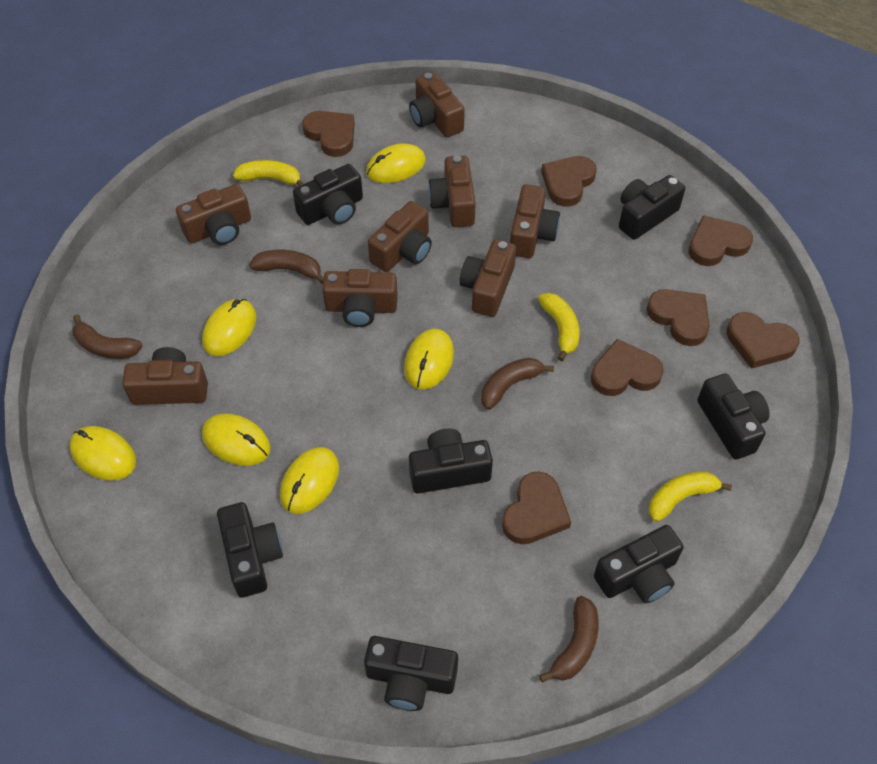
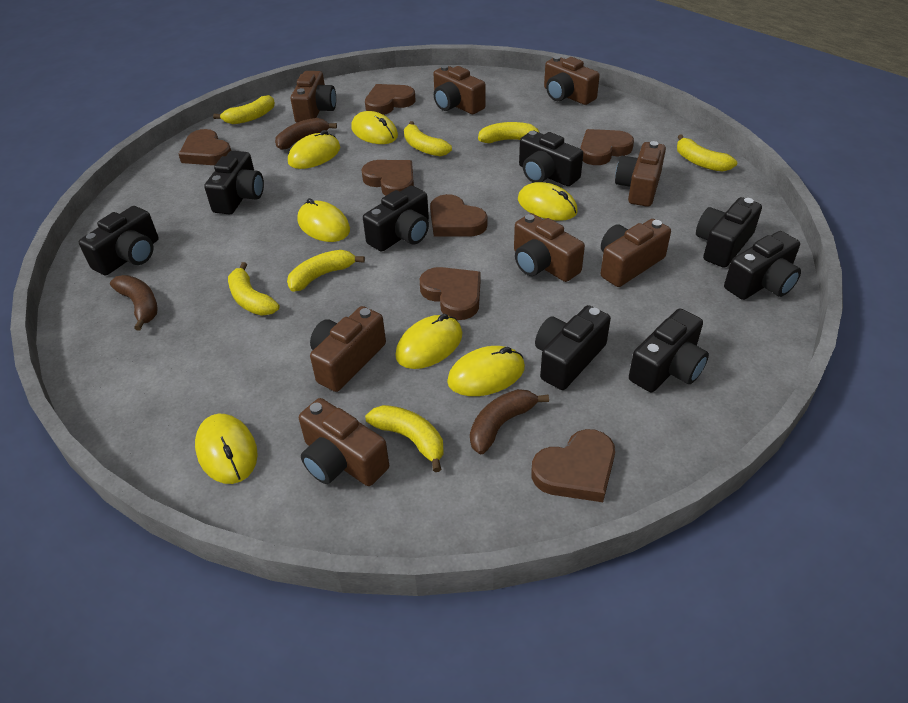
black camera: [217,502,283,598] [293,164,363,225] [364,636,458,711] [409,429,493,494] [594,525,684,603] [619,175,685,240] [697,373,770,460] = 7 -> [79,206,159,275] [204,151,264,214] [363,186,429,252] [519,131,583,186] [535,305,611,390] [629,309,709,392] [696,197,762,268] [724,231,801,300] = 8
brown banana: [72,314,143,359] [250,249,324,284] [481,358,554,410] [539,596,599,683] = 4 -> [110,275,158,331] [275,118,337,150] [470,389,549,454] = 3
yellow banana: [233,160,304,186] [538,293,580,361] [649,471,732,522] = 3 -> [213,95,275,124] [228,262,280,316] [287,250,365,292] [365,405,444,472] [404,121,452,156] [478,122,540,143] [677,135,737,172] = 7
yellow mouse: [69,426,136,481] [202,299,256,356] [202,413,270,466] [280,447,339,514] [366,143,426,183] [404,329,454,390] = 6 -> [195,414,258,484] [288,130,340,169] [297,198,350,242] [351,111,398,144] [395,314,463,369] [447,346,525,396] [518,182,578,221] = 7

